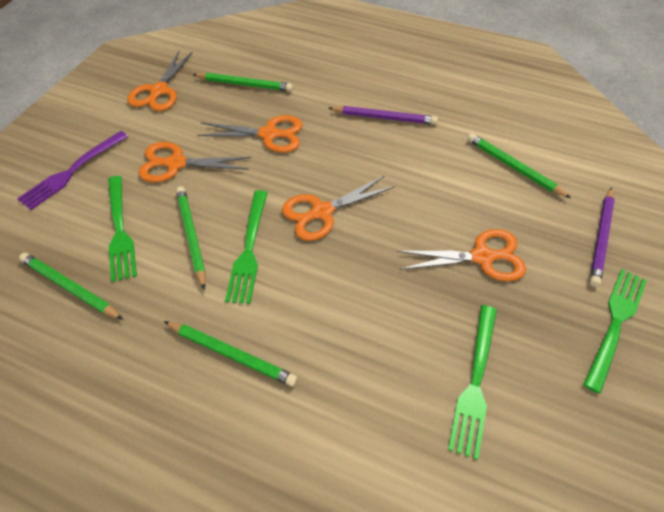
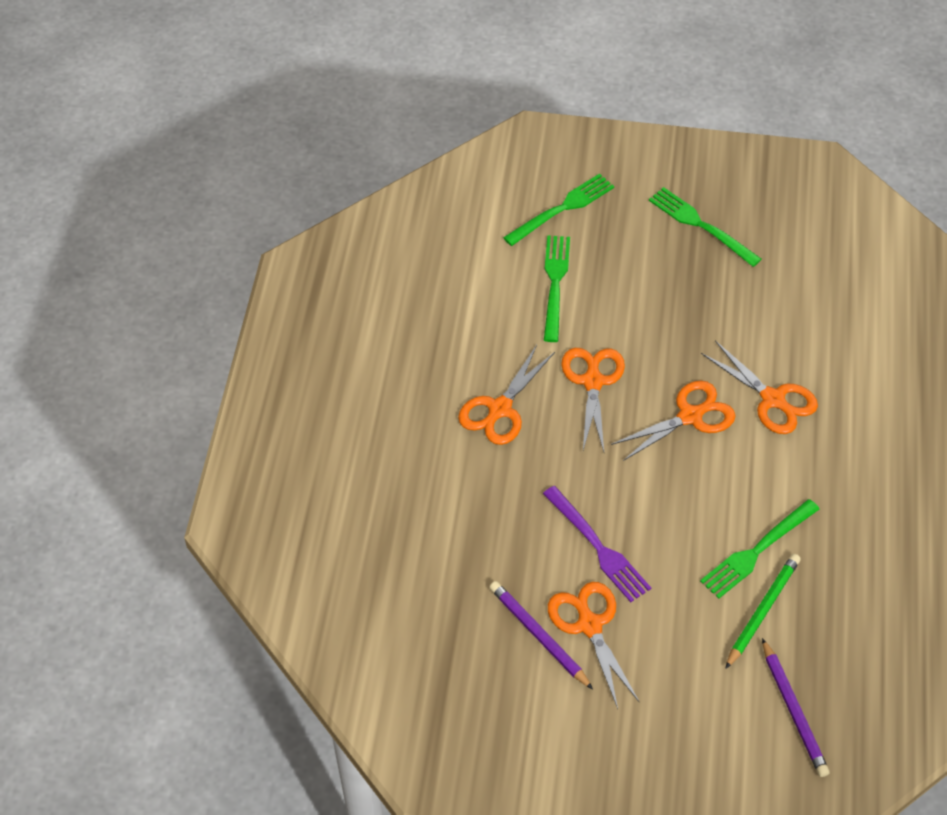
green pencil: [19,253,123,320] [164,321,298,387] [176,186,206,290] [193,73,293,92] [467,133,571,198] = 5 -> [725,554,801,669] = 1

